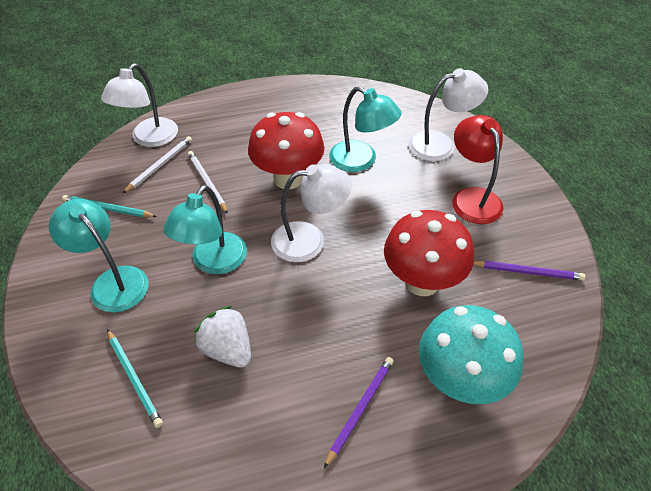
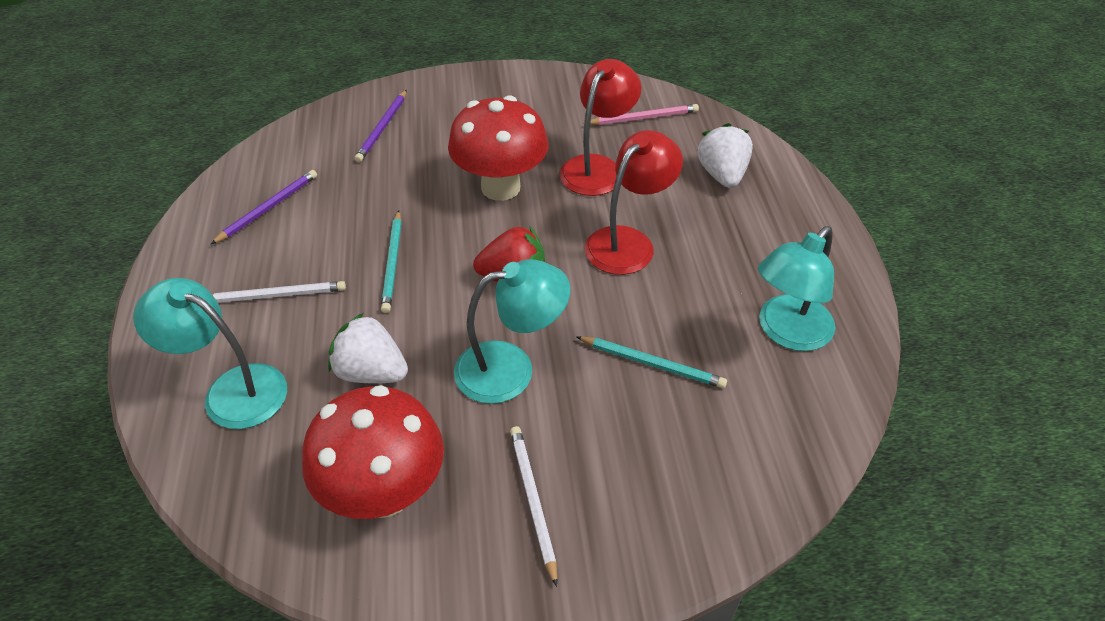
pink pencil: none = 0 -> [590,104,699,125] = 1
red lamp: [452,115,504,224] = 1 -> [559,59,641,196] [585,130,683,275] = 2
red strawberry: none = 0 -> [473,226,545,282] = 1
turquoise mushroom: [419,305,523,404] = 1 -> none = 0
white lamp: [101,63,178,147] [271,164,352,262] [408,68,488,161] = 3 -> none = 0
white strawberry: [194,306,251,368] = 1 -> [328,313,408,384] [698,123,753,188] = 2

